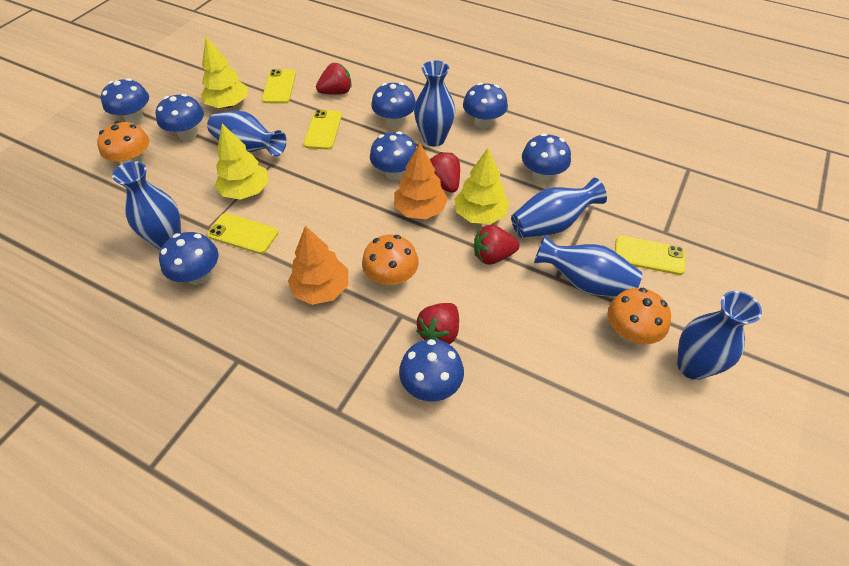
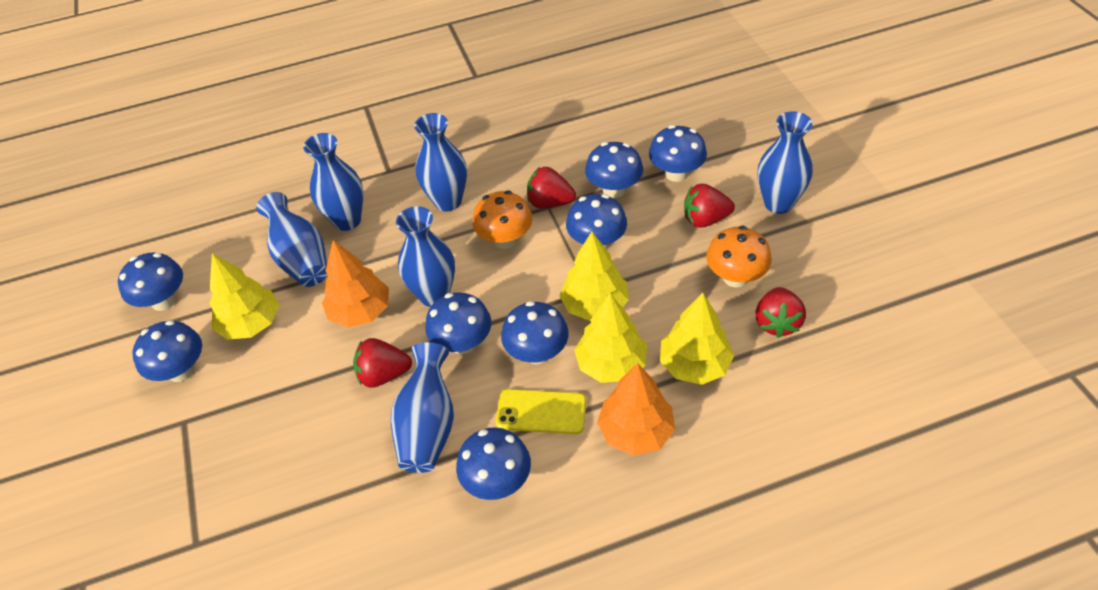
orange mushroom: [97,121,149,164] [362,234,419,287] [608,288,671,344] = 3 -> [472,191,533,249] [706,226,772,288] = 2
yellow phone: [207,213,278,254] [262,69,296,103] [304,110,342,150] [615,236,685,275] = 4 -> [495,389,586,434] = 1
yellow tree: [201,37,248,108] [215,124,269,200] [454,148,509,224] = 3 -> [209,253,279,340] [559,232,629,321] [574,293,647,383] [660,293,734,385] = 4

